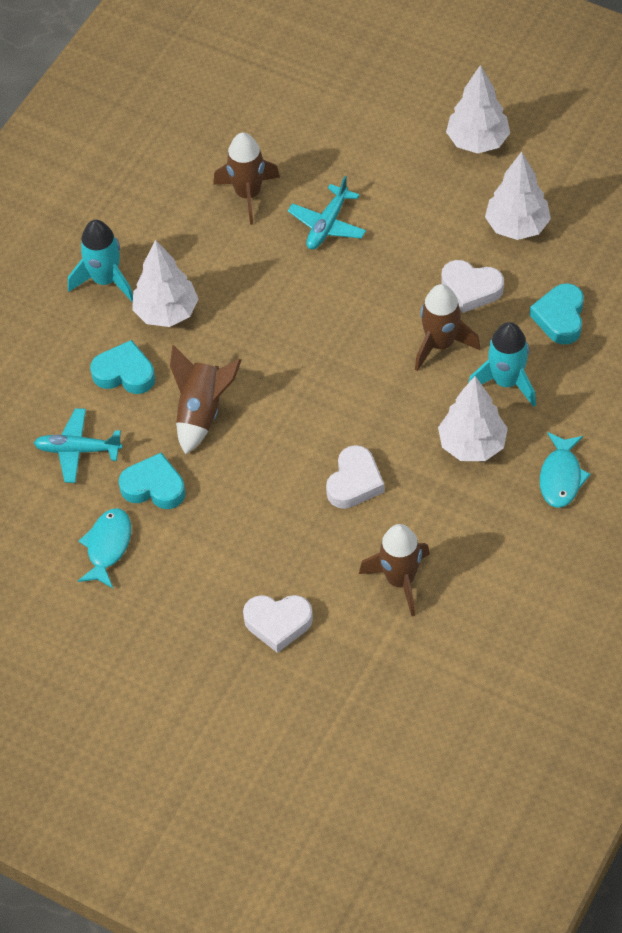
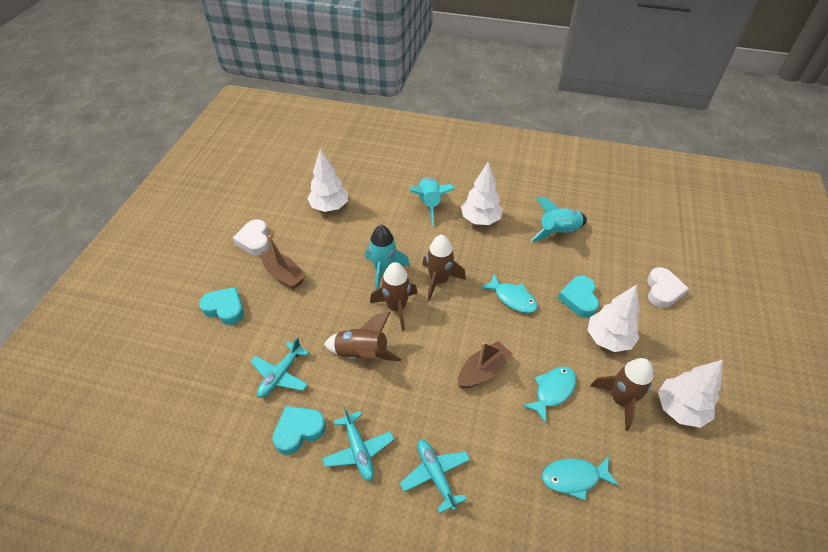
brown boat: none = 0 -> [261,235,306,289] [458,341,513,388] = 2
turquoise fish: [78,508,131,588] [540,432,591,508] = 2 -> [480,274,538,313] [522,367,576,423] [542,456,619,501] = 3
turquoise plane: [34,408,123,483] [288,176,366,249] = 2 -> [250,337,309,398] [322,407,394,481] [400,440,471,513] = 3
turquoise rocket: [68,220,133,302] [468,322,536,407] = 2 -> [366,225,410,290] [410,177,455,225] [530,197,587,242] = 3
white heart: [243,595,313,653] [326,445,385,509] [441,260,504,313] = 3 -> [233,219,270,256] [647,267,689,308] = 2

